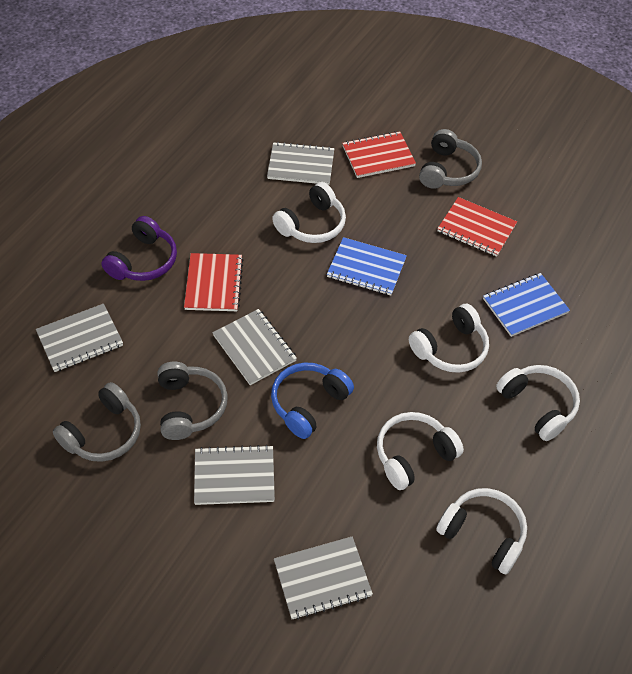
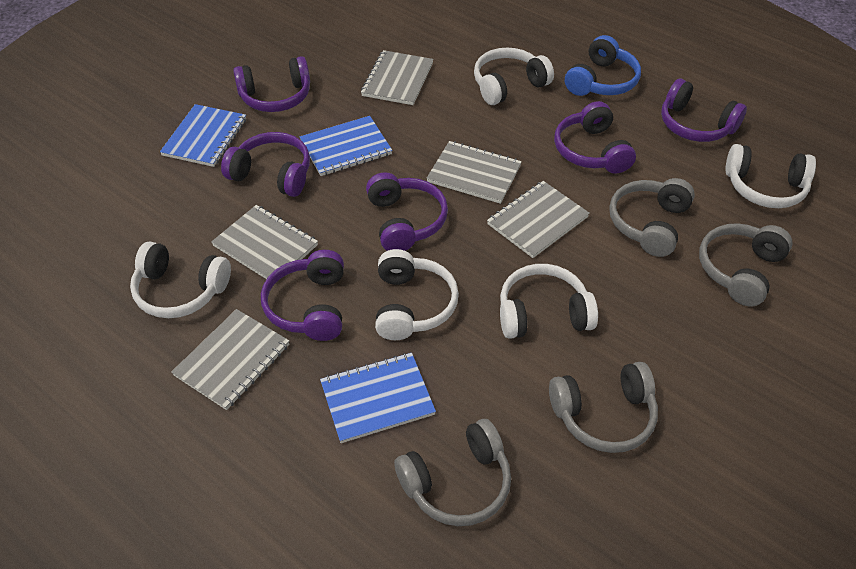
blue notebook: [327,237,407,295] [483,273,570,337] = 2 -> [160,104,246,167] [300,116,392,176] [320,353,436,443] = 3
grey headphones: [53,382,141,462] [158,362,228,440] [419,129,482,189] = 3 -> [394,419,511,526] [549,362,658,453] [609,178,695,257] [699,223,792,306] = 4
purple headphones: [101,216,177,281] = 1 -> [221,132,310,197] [233,56,310,112] [261,250,344,341] [366,172,448,251] [554,101,636,174] [661,79,747,142] = 6
red notebook: [184,253,243,311] [342,131,416,178] [437,197,517,257] = 3 -> none = 0

